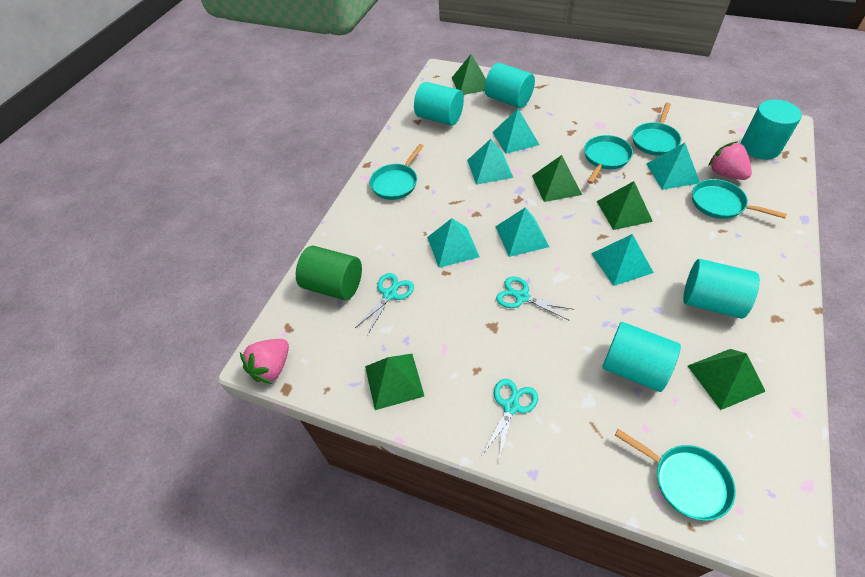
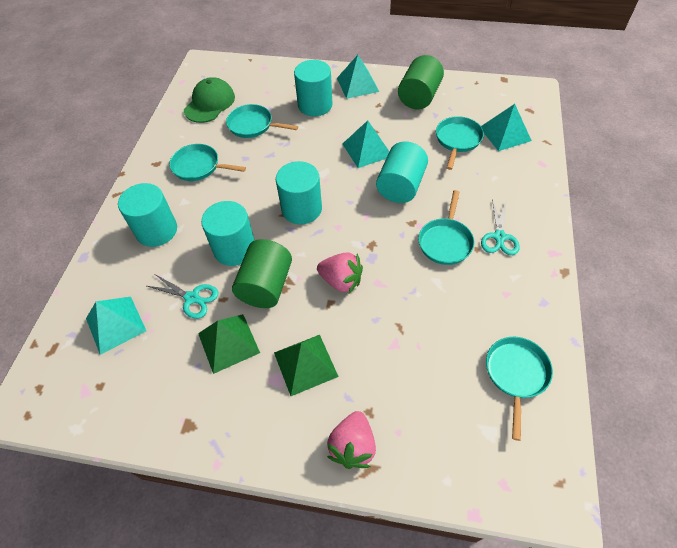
green cap: none = 0 -> [184,77,235,123] = 1
green cylinder: [296,246,362,300] = 1 -> [232,239,292,308] [398,55,444,110] = 2
green pyramid: [365,354,425,410] [452,54,486,95] [532,155,582,202] [597,181,653,230] [688,349,766,410] = 5 -> [198,314,260,374] [274,335,339,396] = 2
turquoise pyramid: [427,218,480,268] [467,139,513,185] [492,109,540,154] [495,207,549,257] [591,234,654,286] [646,143,700,190] = 6 -> [86,297,146,355] [337,55,379,99] [342,120,389,168] [481,104,532,151] = 4
turquoise scissors: [355,273,414,334] [482,379,538,461] [496,276,573,320] = 3 -> [147,274,219,319] [481,199,520,255] = 2

